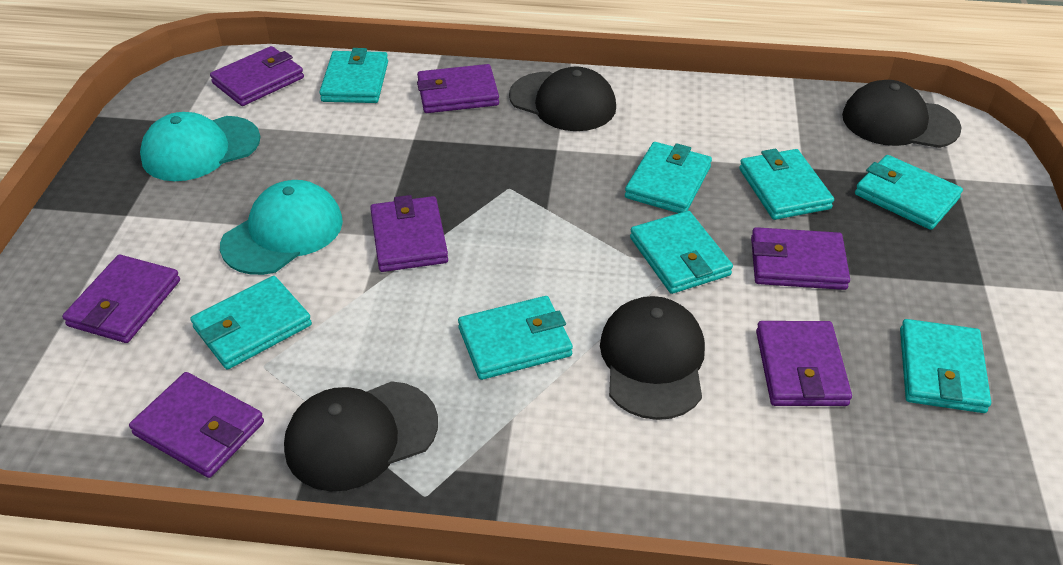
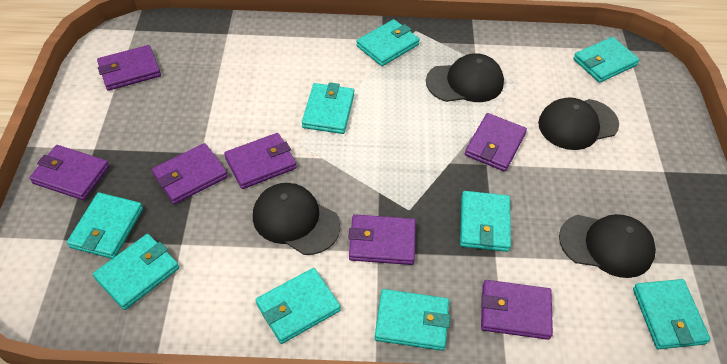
turquoise cap: [140,112,260,181] [220,180,343,275] = 2 -> none = 0
turquoise wallet: [190,276,312,369] [319,48,388,103] [458,296,573,380] [625,142,712,213] [630,211,733,294] [739,149,834,220] [855,155,963,230] [900,319,991,413] = 8 -> [67,192,143,259] [93,234,179,310] [256,268,341,344] [302,82,354,134] [356,19,420,66] [375,289,450,351] [460,191,511,252] [573,37,640,83] [633,279,711,349] = 9

